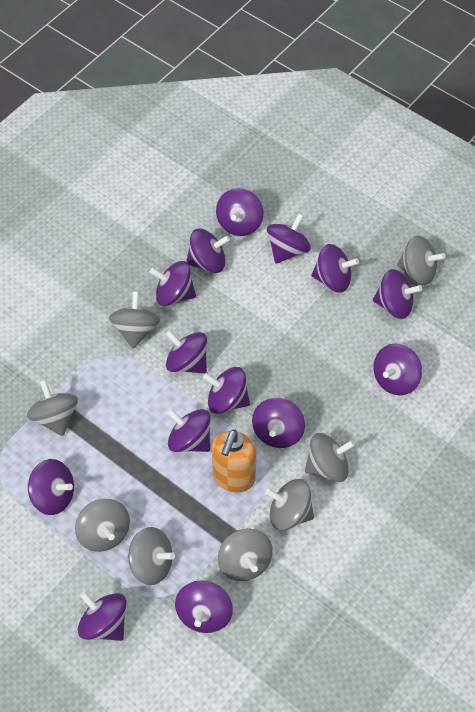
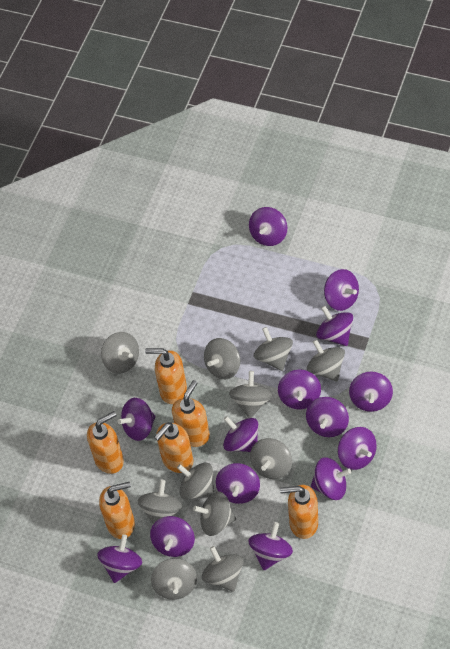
grey spinning top: [27,379,78,436] [75,499,130,552] [109,291,160,349] [128,527,175,585] [218,528,273,581] [265,479,314,531] [305,433,355,482] [397,236,446,285] = 8 -> [101,332,139,374] [138,480,182,524] [151,558,197,600] [177,462,214,499] [193,492,236,536] [202,546,244,592] [204,338,240,379] [229,371,272,418] [250,438,292,479] [253,327,293,371] [307,339,345,382] = 11
orange soap dispenser: [212,429,256,493] = 1 -> [87,411,124,474] [99,482,135,539] [145,348,187,404] [154,422,193,473] [172,380,210,447] [280,485,318,539] = 6

